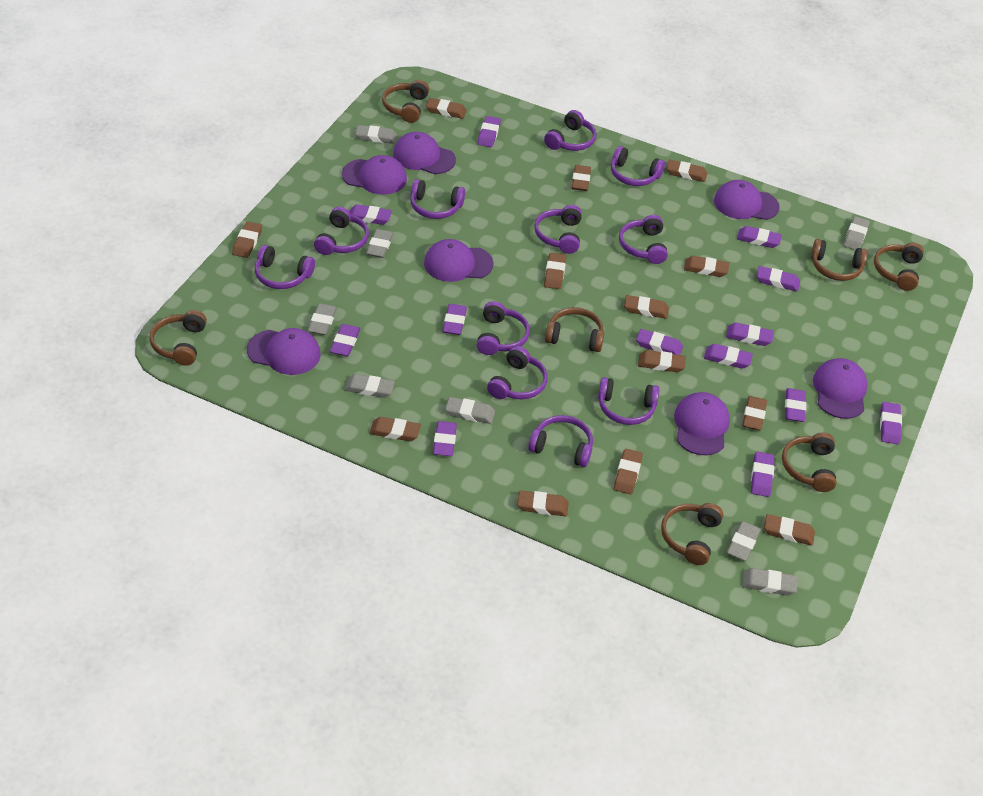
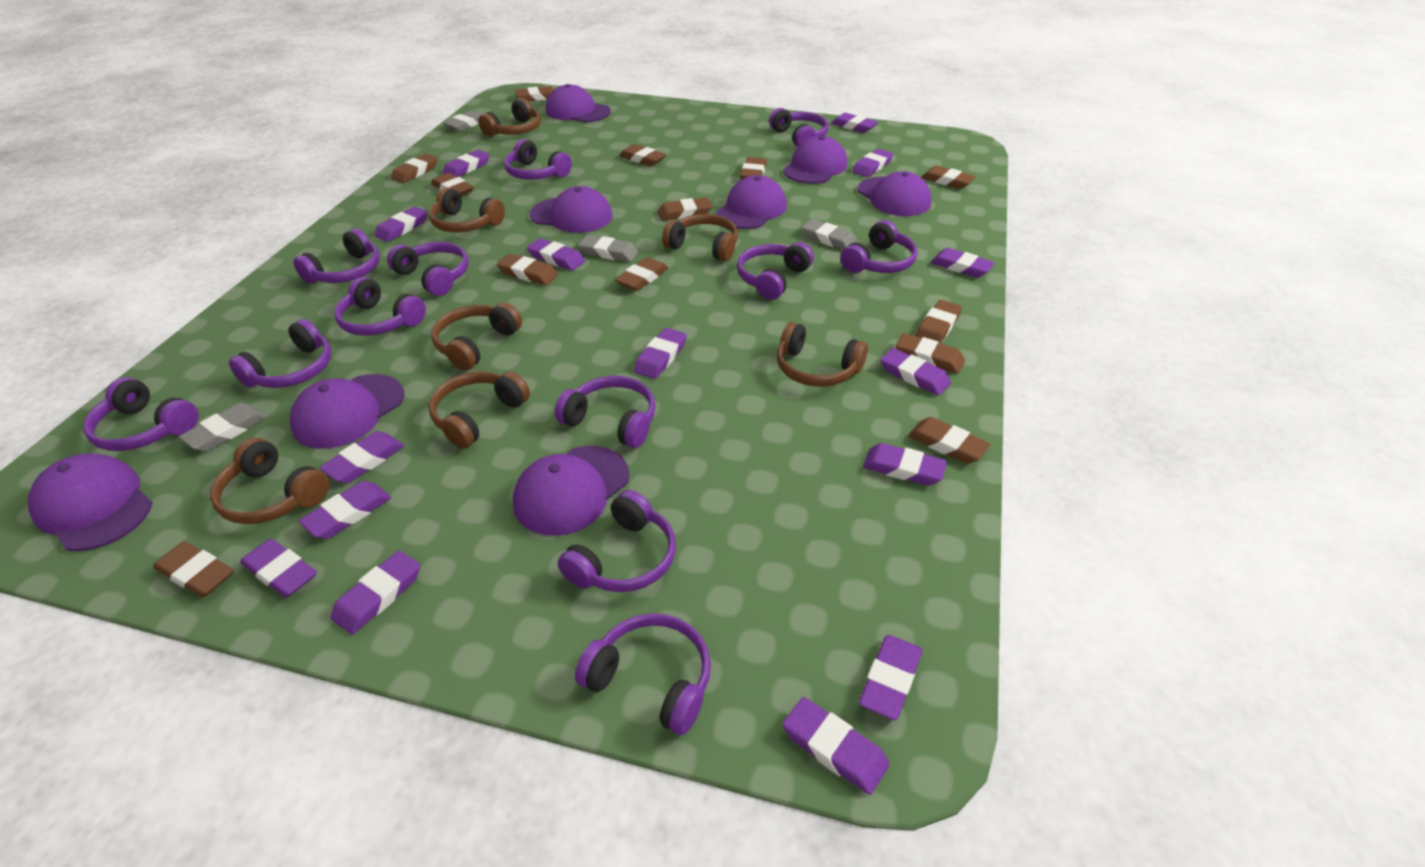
grey eraser: [308,303,337,335] [345,374,395,398] [355,125,397,144] [366,229,394,258] [445,397,495,424] [727,521,761,561] [742,568,797,595] [844,216,870,250] = 8 -> [179,403,267,452] [443,110,482,132] [578,235,639,262] [801,219,858,250] = 4
purple cap: [247,328,321,375] [342,155,407,195] [393,132,456,174] [424,239,494,282] [674,392,730,455] [714,180,780,220] [813,358,868,419] = 7 -> [28,453,152,551] [290,374,404,449] [513,446,629,536] [530,186,612,233] [546,84,611,122] [716,175,787,229] [783,136,847,184] [858,171,932,216] = 8
purple eraser: [330,324,360,356] [350,204,392,225] [433,421,457,456] [443,304,467,335] [477,116,501,147] [636,329,683,355] [704,344,753,369] [726,323,774,346] [737,226,782,248] [751,451,774,497] [756,266,800,291] [785,388,806,422] [880,402,902,444] = 13 -> [240,538,317,598] [299,481,391,539] [319,431,404,483] [331,551,420,635] [374,206,428,242] [442,150,490,177] [527,238,585,271] [634,328,687,379] [782,697,889,795] [831,113,878,133] [852,149,893,177] [859,635,922,720] [863,443,947,486] [880,348,951,396] [931,248,995,278] = 15
purple headphones: [255,245,315,289] [314,207,369,255] [410,179,465,219] [477,301,530,355] [487,346,548,399] [528,415,593,467] [534,205,582,254] [544,110,597,151] [598,377,659,425] [611,146,665,186] [619,215,668,264] = 11 -> [83,377,199,451] [229,319,331,388] [293,229,380,284] [334,277,426,336] [387,242,469,296] [504,139,572,179] [555,376,656,448] [558,490,676,592] [575,613,711,735] [737,242,814,300] [769,108,829,146] [841,220,918,273] = 12

